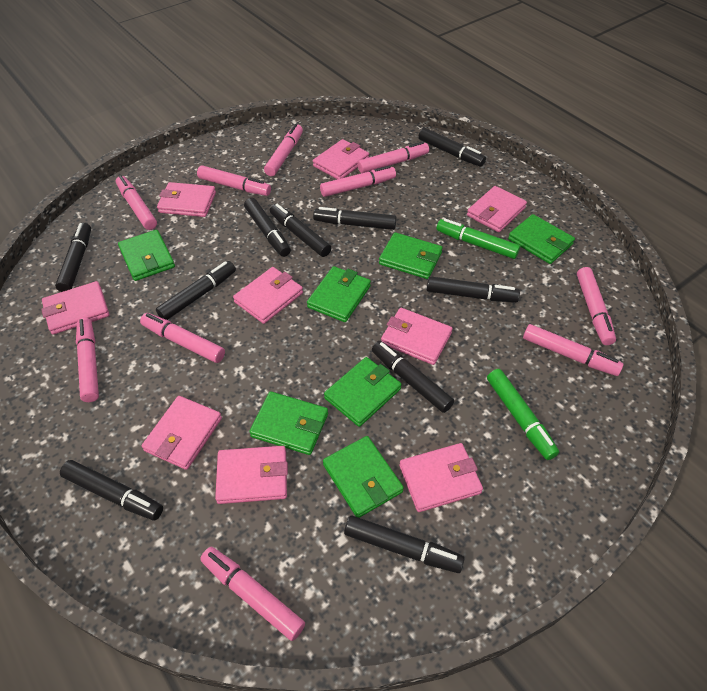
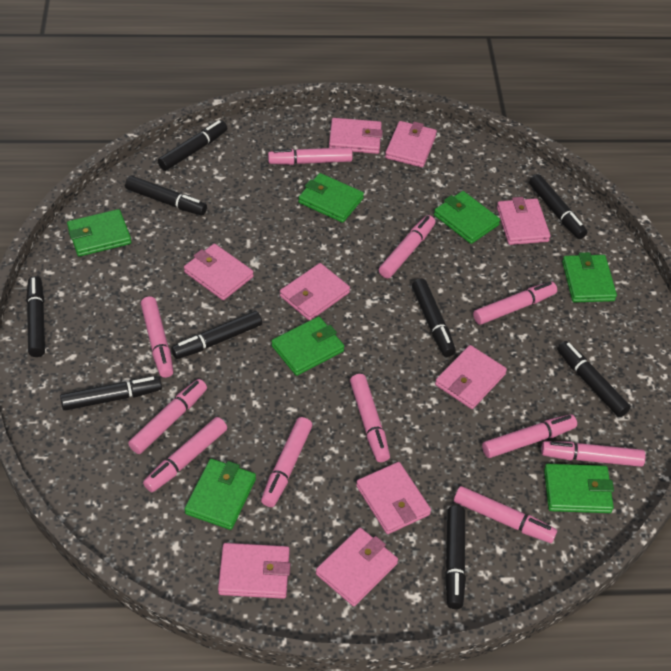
black marker: [55,223,91,292] [60,460,163,521] [156,261,236,320] [244,198,291,257] [270,204,331,257] [313,207,397,230] [344,515,465,573] [372,341,454,413] [418,128,486,167] [427,276,520,302] = 10 -> [26,276,45,357] [60,376,162,411] [125,176,207,216] [158,120,227,171] [171,311,262,359] [412,279,456,357] [445,505,466,609] [529,174,587,239] [557,341,631,417] = 9
green marker: [437,219,520,259] [487,369,559,460] = 2 -> none = 0
pink marker: [76,318,99,402] [116,175,157,230] [140,313,225,363] [197,165,271,196] [200,547,305,641] [264,124,303,176] [320,166,396,197] [358,141,429,173] [523,324,624,376] [577,267,616,345] = 10 -> [128,379,207,454] [141,296,173,378] [143,417,227,492] [261,417,312,507] [268,147,353,165] [350,374,390,462] [379,215,435,278] [454,486,557,543] [473,282,557,325] [482,414,577,458] [541,441,646,467] = 11

